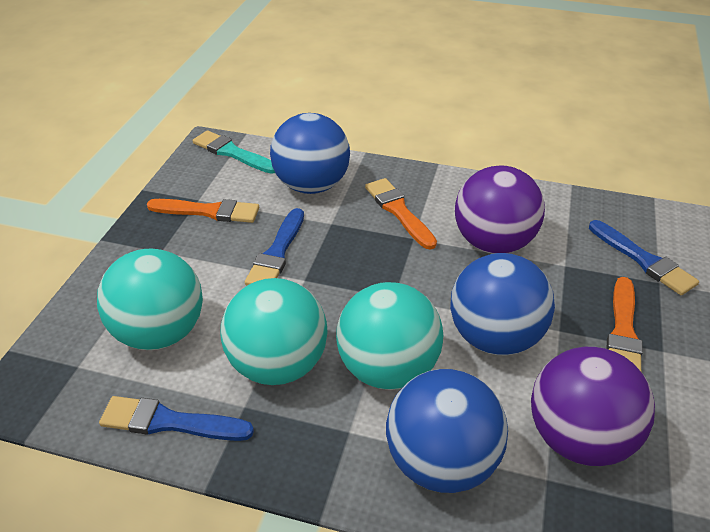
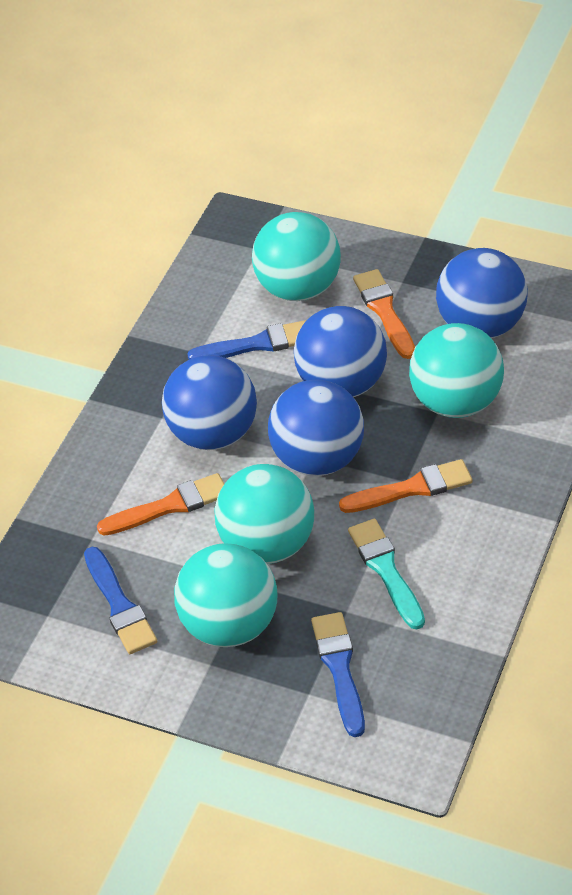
blue ball: [270,113,350,194] [386,369,508,493] [450,253,555,355] = 3 -> [162,355,257,450] [268,380,364,476] [294,306,387,397] [436,248,528,338] = 4
purple ball: [455,165,545,254] [531,347,655,466] = 2 -> none = 0
turquoise ball: [97,248,203,350] [220,278,328,385] [336,282,443,390] = 3 -> [174,543,277,647] [214,464,314,564] [252,212,341,301] [409,323,504,418] = 4

